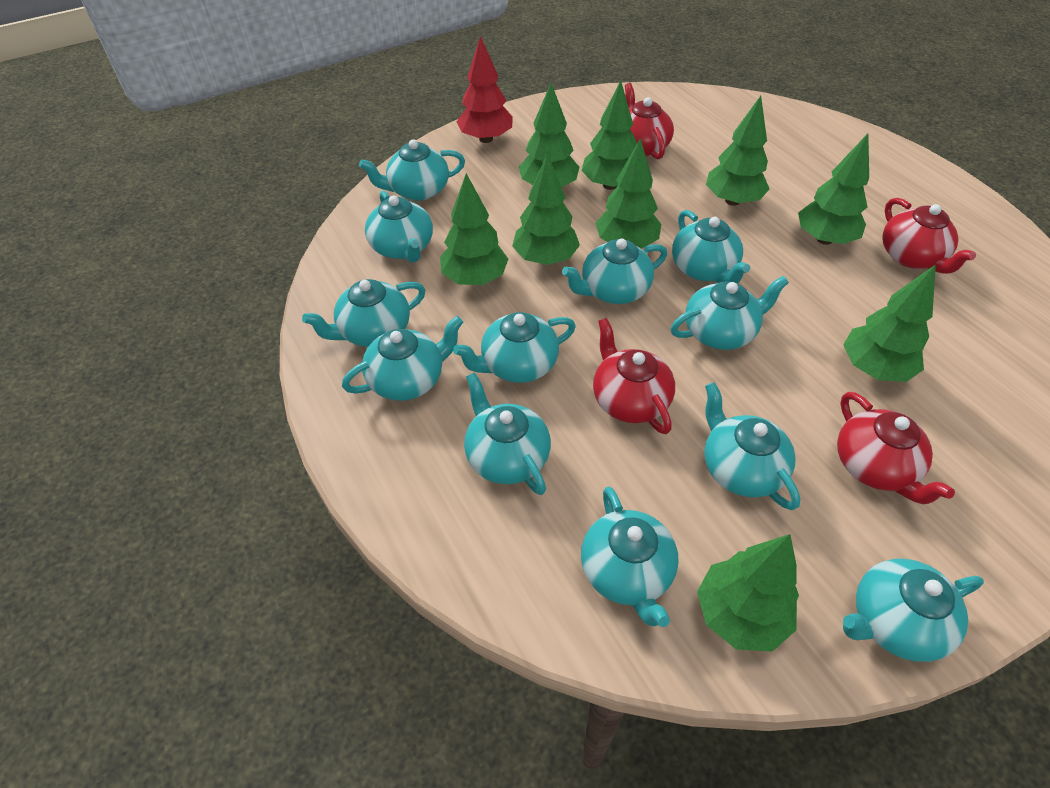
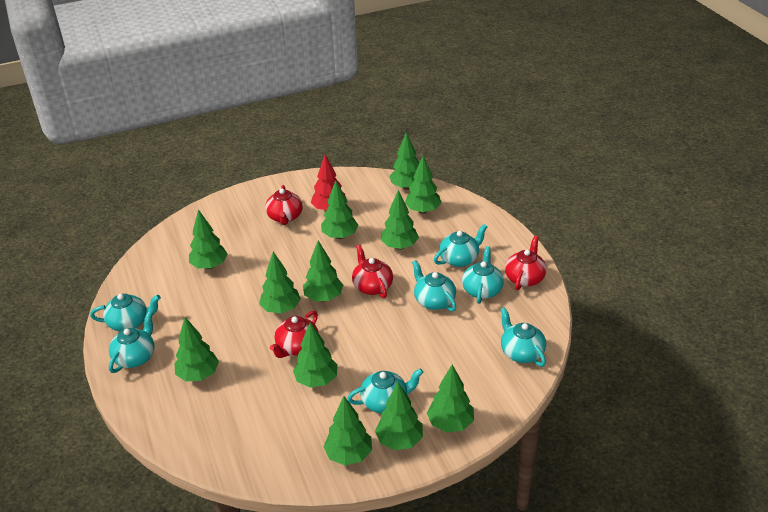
green tree: [440,173,508,285] [512,153,580,265] [519,83,579,187] [581,81,637,190] [595,138,661,249] [697,534,799,652] [706,96,769,206] [798,133,869,245] [843,264,936,382] = 9 -> [174,317,219,381] [189,209,227,269] [259,252,301,313] [293,322,338,387] [303,240,343,301] [321,180,358,239] [324,396,372,465] [375,382,423,450] [381,190,419,250] [389,133,419,190] [405,156,441,214] [427,365,474,432] = 12
turquoise teapot: [302,279,425,347] [342,316,463,401] [359,139,465,201] [365,190,433,263] [453,312,576,383] [464,372,551,495] [562,238,667,304] [581,487,679,627] [671,276,789,350] [672,210,750,283] [704,382,800,510] [843,559,984,662] = 12 -> [90,294,161,331] [109,311,154,373] [347,368,423,413] [412,260,456,312] [434,224,487,267] [462,246,504,304] [500,307,546,367] = 7

